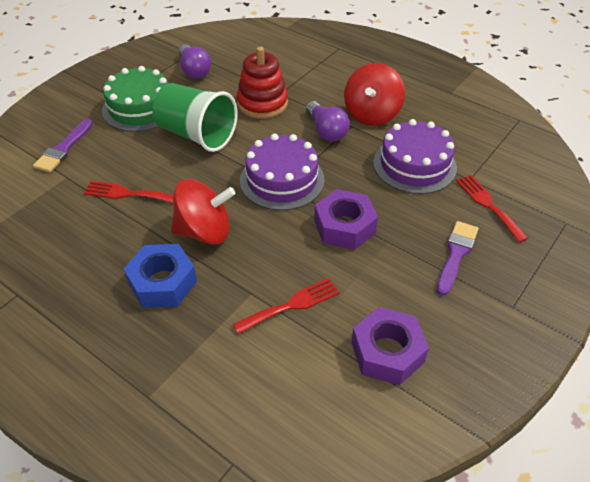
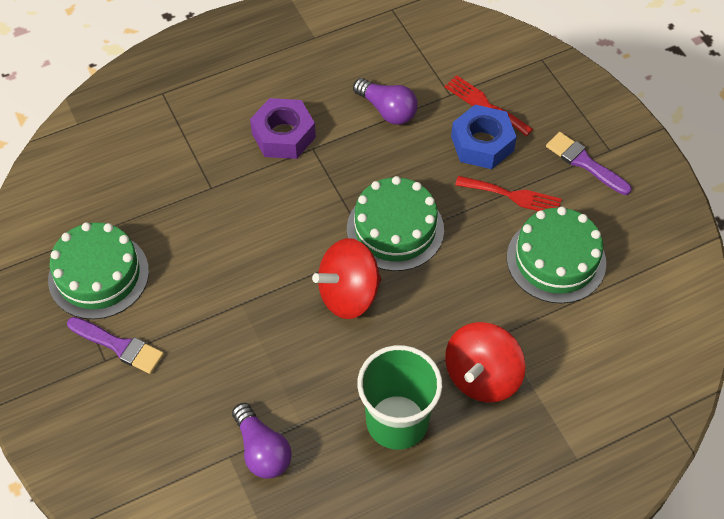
green cake: [102,66,168,132] = 1 -> [48,222,149,319] [347,176,444,271] [507,207,606,304] = 3
purple cake: [240,134,325,210] [373,119,457,194] = 2 -> none = 0
purple nut: [314,189,378,250] [351,307,429,385] = 2 -> [250,98,316,159] = 1
red fork: [84,181,173,203] [233,278,340,334] [456,175,528,243] = 3 -> [444,75,533,136] [455,176,562,211] = 2
red stacking toy: [237,47,288,119] = 1 -> none = 0

